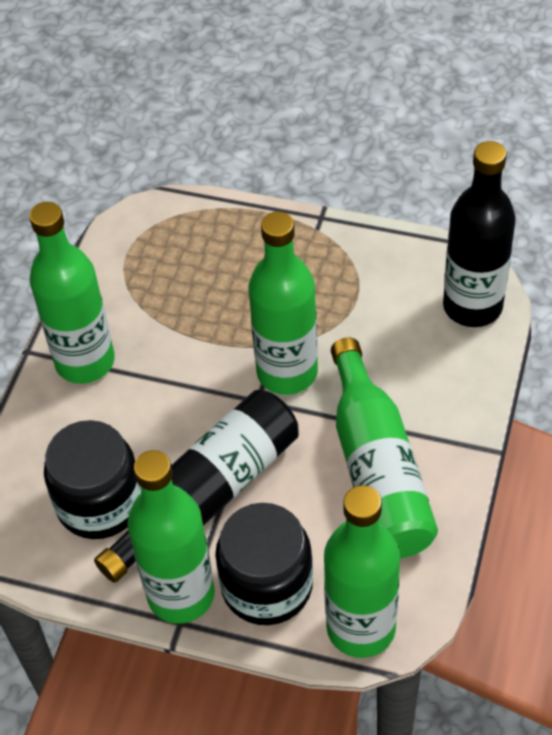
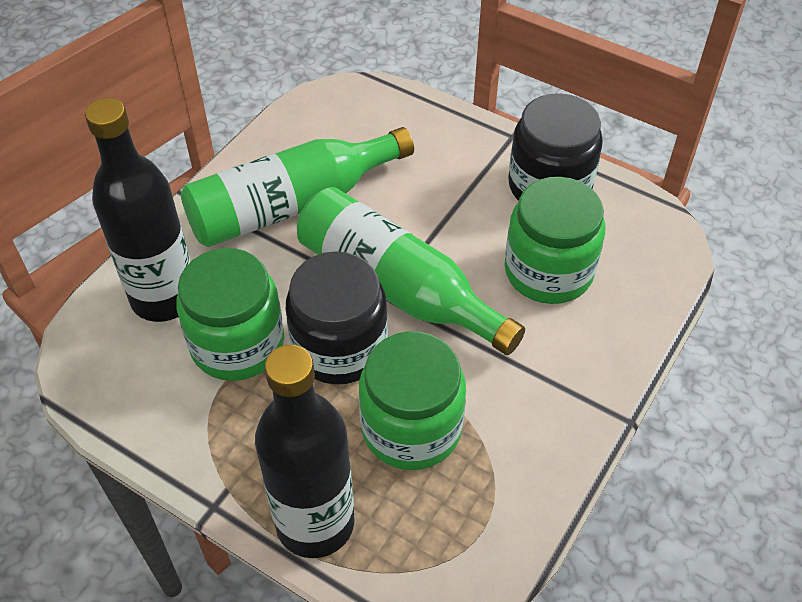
green bottle: [29,202,115,384] [127,450,215,624] [248,212,318,395] [324,485,400,658] [331,338,438,558] = 5 -> [181,127,414,247] [297,187,525,355] = 2
green jar: none = 0 -> [177,248,284,381] [359,331,466,470] [504,177,605,304] = 3

